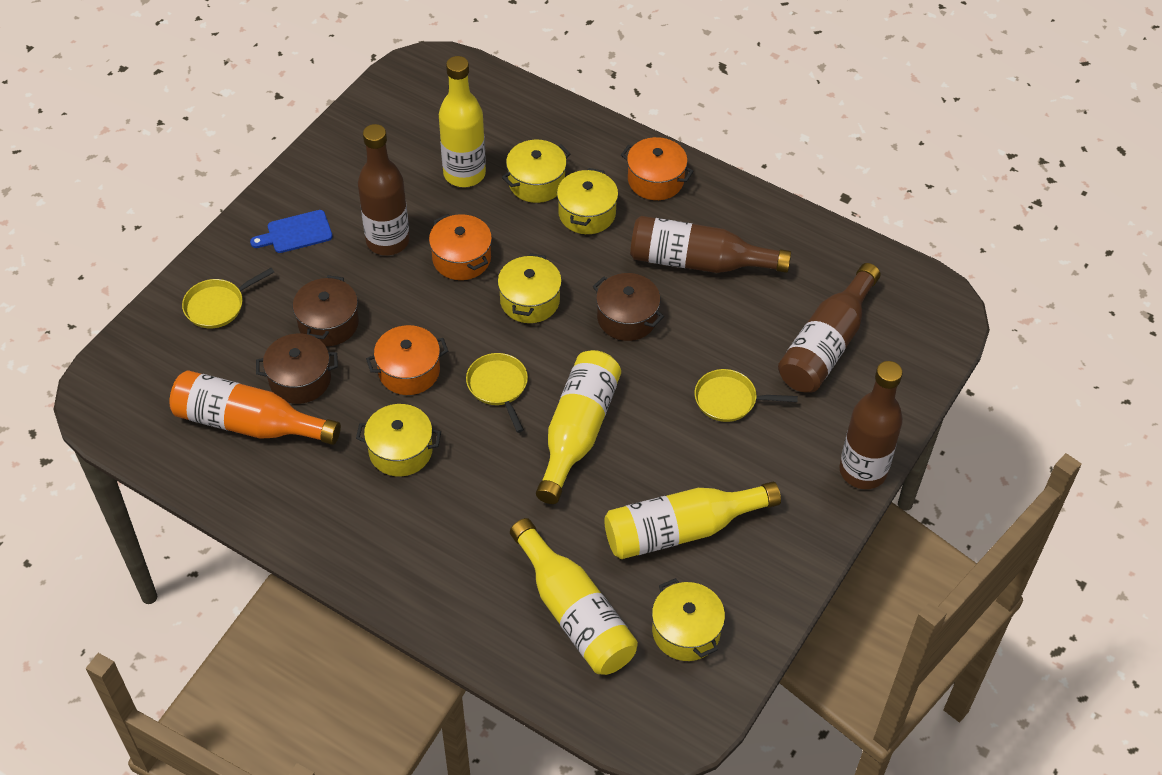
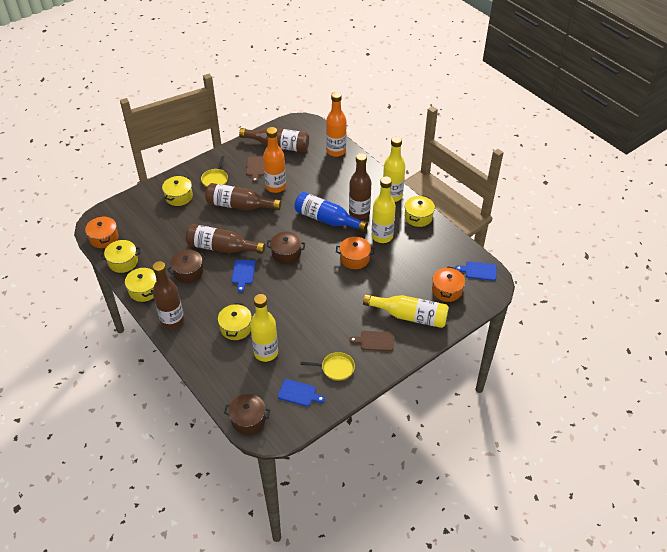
blue bottle: none = 0 -> [294,192,368,232] = 1
blue cutting board: [250,210,333,253] = 1 -> [232,260,256,292] [278,379,325,407] [455,261,497,281] = 3
brown bottle: [358,124,410,255] [630,216,791,273] [778,263,881,393] [839,361,903,489] = 4 -> [153,261,184,329] [186,224,265,254] [205,183,281,210] [239,128,309,152] [349,153,371,219] = 5
brown cutting board: none = 0 -> [246,157,264,182] [349,331,394,351] = 2
orange bottle: [169,370,341,445] = 1 -> [263,127,286,193] [326,92,347,157] = 2
yellow pan: [182,268,274,328] [466,353,528,433] [695,369,798,422] = 3 -> [201,156,228,187] [300,352,355,381] = 2

